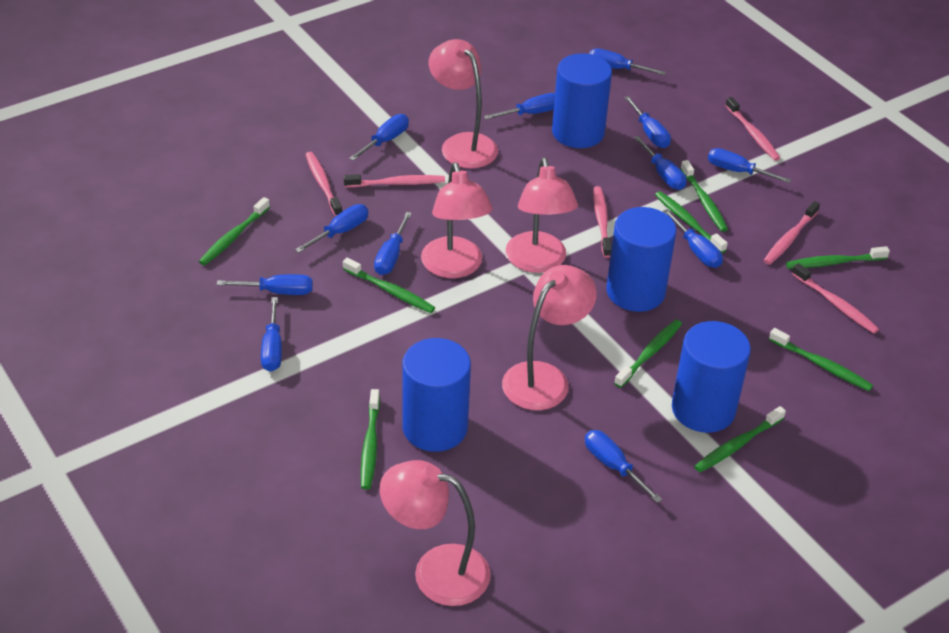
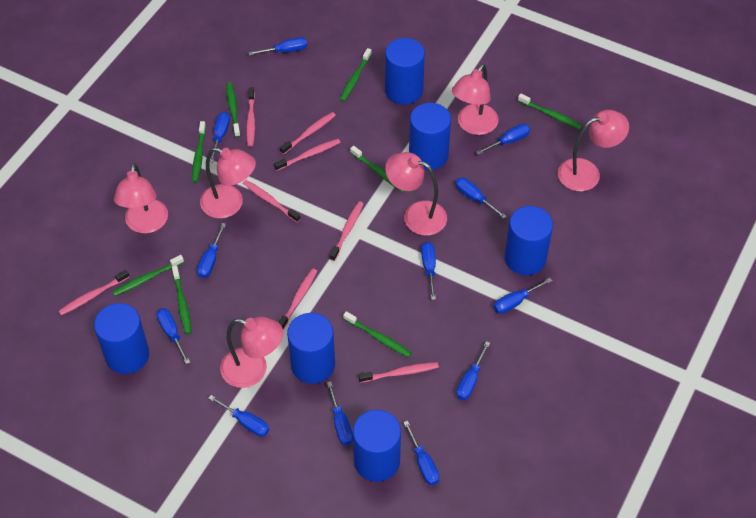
blue cylinder: [402,338,471,452] [552,53,612,148] [606,207,676,312] [672,321,751,433] = 4 -> [94,303,149,374] [287,313,335,384] [353,410,401,482] [385,38,425,104] [409,103,451,170] [505,206,553,275] = 6
green toothbrush: [199,197,270,265] [343,258,435,313] [361,389,380,489] [614,319,682,388] [655,191,728,253] [680,160,728,232] [694,406,786,472] [769,328,873,391] [786,246,890,269] = 9 -> [112,255,184,296] [172,265,192,334] [192,121,206,183] [226,82,240,137] [339,48,372,102] [343,311,412,358] [350,146,404,192] [518,94,582,130] = 8
pink lamp: [380,460,491,606] [421,162,493,278] [429,39,498,169] [502,265,597,410] [506,157,578,273] = 5 -> [114,163,168,234] [200,147,256,218] [220,317,283,388] [385,152,447,236] [452,64,499,135] [558,110,629,192] = 6
pink toothbrush: [305,152,342,216] [344,174,445,188] [593,186,612,258] [725,97,780,161] [763,201,820,265] [792,263,879,334] = 6 -> [59,270,129,316] [243,180,300,222] [246,87,255,147] [274,139,341,171] [279,268,317,330] [280,112,336,155] [330,201,364,261] [358,362,439,383] = 8

